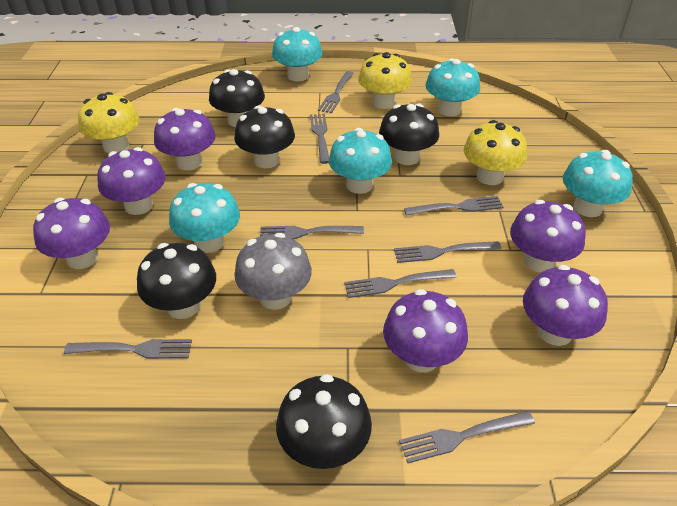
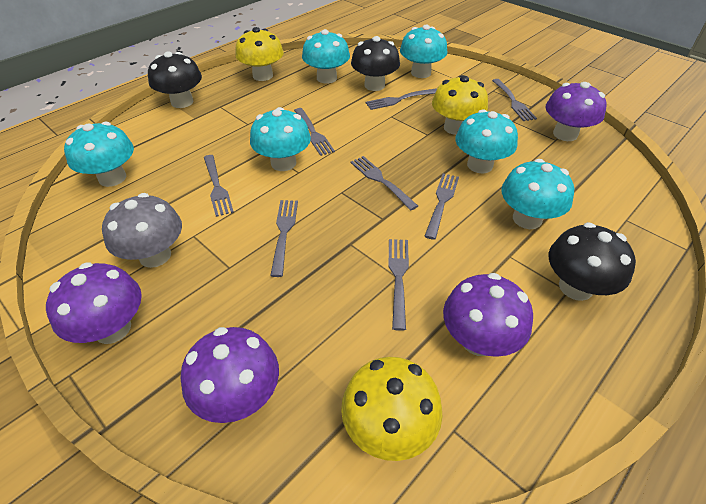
black mushroom: [137,243,216,319] [209,69,265,127] [234,105,295,168] [276,374,372,469] [379,103,439,165] = 5 -> [148,51,202,108] [351,36,400,91] [549,222,636,301] = 3
purple mushroom: [33,198,110,269] [97,147,166,215] [154,108,216,170] [383,289,468,372] [510,200,586,273] [523,265,608,346] = 6 -> [46,262,142,344] [180,327,279,423] [443,273,533,357] [545,82,607,141] = 4
turquoise mushroom: [169,183,240,253] [272,27,322,82] [329,128,392,194] [425,58,480,116] [563,150,633,217] = 5 -> [64,122,134,187] [250,107,311,171] [302,29,350,83] [400,25,447,78] [455,109,518,173] [501,159,574,229] = 6

